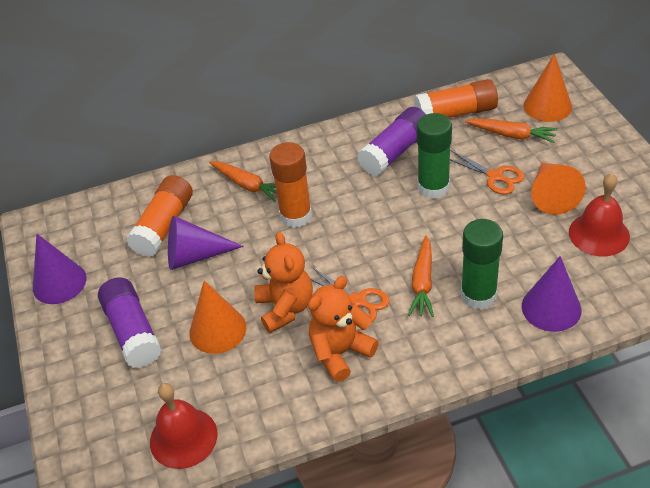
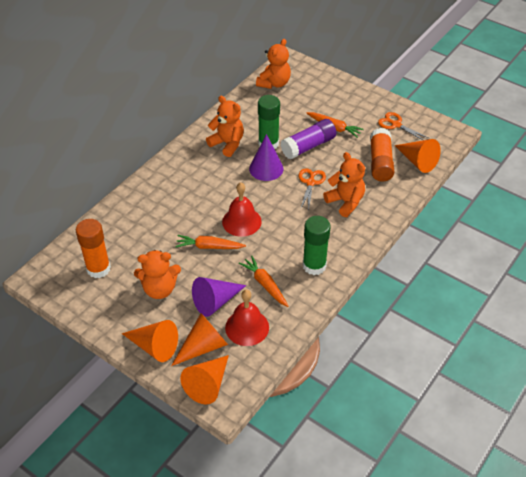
orange cone: [189,280,246,354] [524,53,572,122] [531,163,586,215] = 3 -> [122,320,178,362] [171,313,228,366] [180,355,229,405] [394,139,441,173] = 4
orange glue stick: [126,175,193,257] [269,142,312,228] [414,79,498,118] = 3 -> [76,219,111,278] [370,128,394,182] = 2
orange teddy bear: [254,232,313,333] [308,276,379,382] = 2 -> [134,250,181,299] [206,96,244,157] [256,39,291,89] [323,152,365,217] = 4
purple cone: [33,234,87,304] [168,216,244,270] [522,256,581,332] = 3 -> [192,277,246,317] [249,134,283,181] = 2
purple glue stick: [98,278,162,368] [357,107,426,176] = 2 -> [281,119,336,159] = 1

